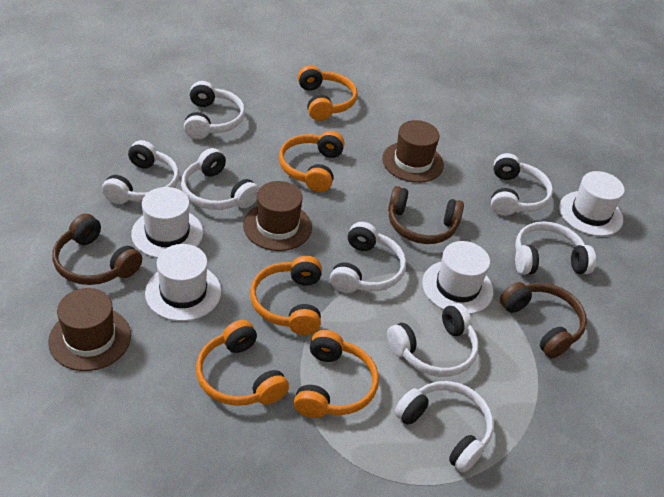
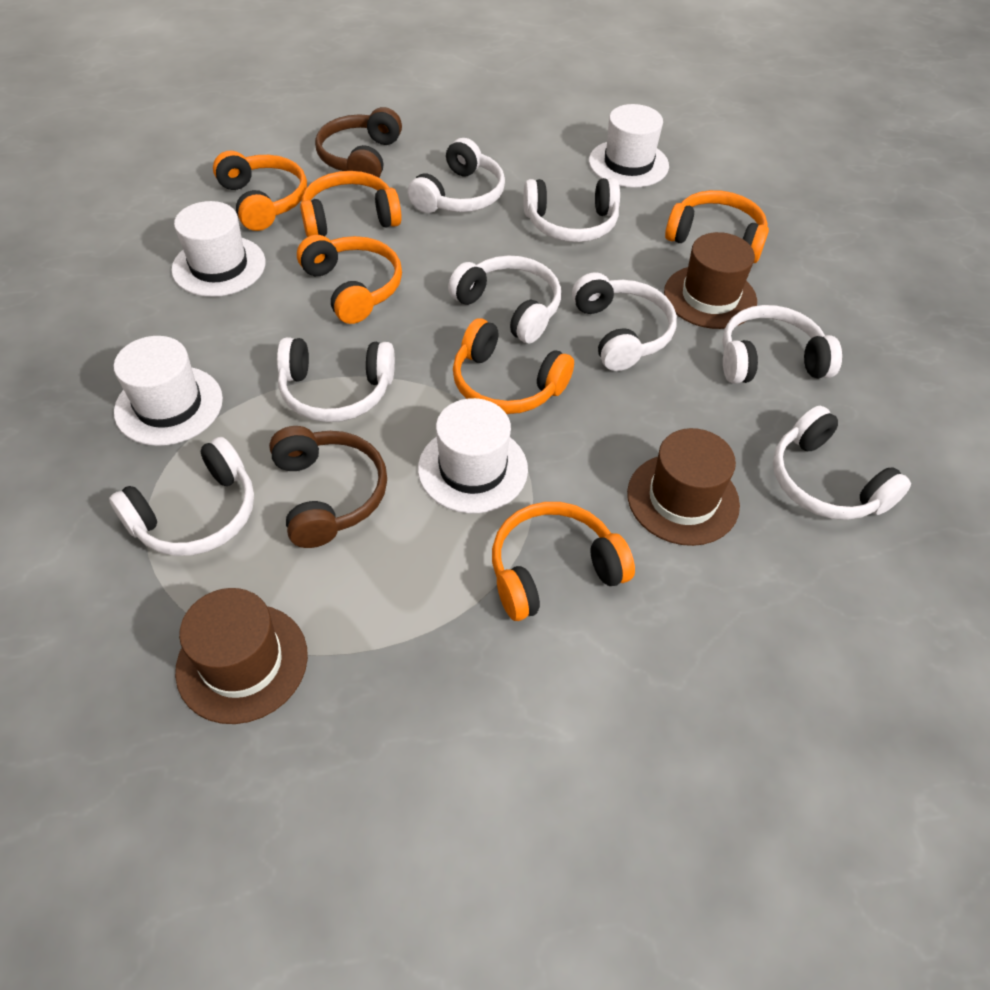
brown headphones: [52,214,142,285] [388,186,464,244] [500,282,587,358] = 3 -> [269,426,387,548] [315,107,402,178] = 2
orange headphones: [196,320,289,406] [250,256,321,335] [279,131,345,192] [294,330,379,418] [298,65,357,121] = 5 -> [213,150,307,231] [297,235,402,324] [300,171,402,237] [453,318,574,414] [492,502,635,621] [665,190,769,263] = 6

